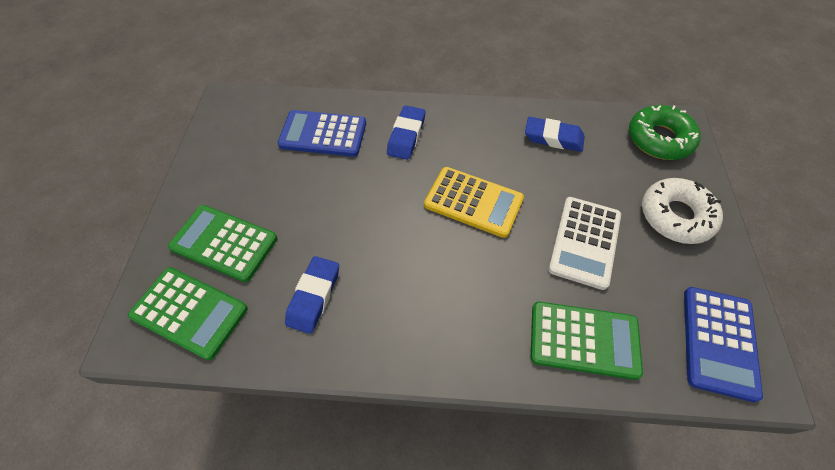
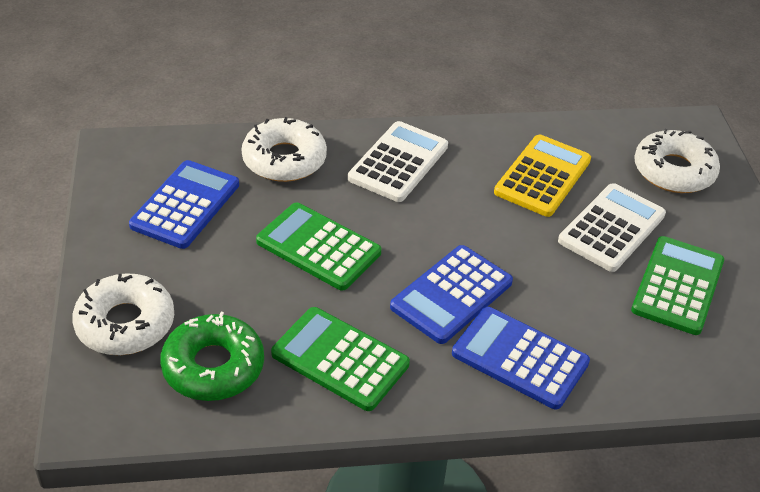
blue calculator: [278,110,366,157] [684,287,763,402] = 2 -> [129,160,239,249] [390,245,513,344] [452,307,590,409] = 3
blue eraser: [285,256,339,334] [387,105,425,160] [525,117,585,152] = 3 -> none = 0
white calculator: [548,197,621,290] = 1 -> [348,121,448,202] [558,183,666,272] = 2
white donut: [642,178,723,244] = 1 -> [72,273,174,355] [242,117,327,182] [634,129,720,193] = 3

